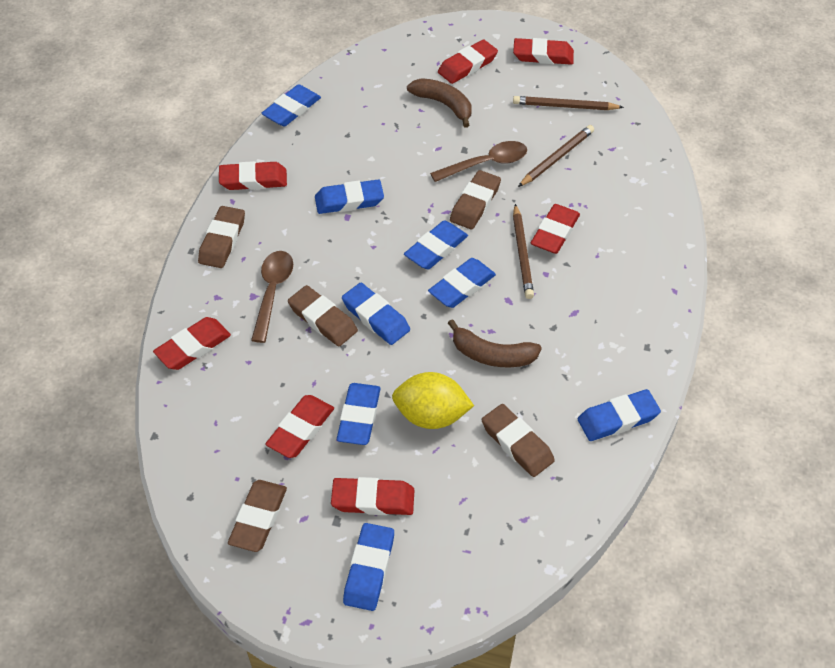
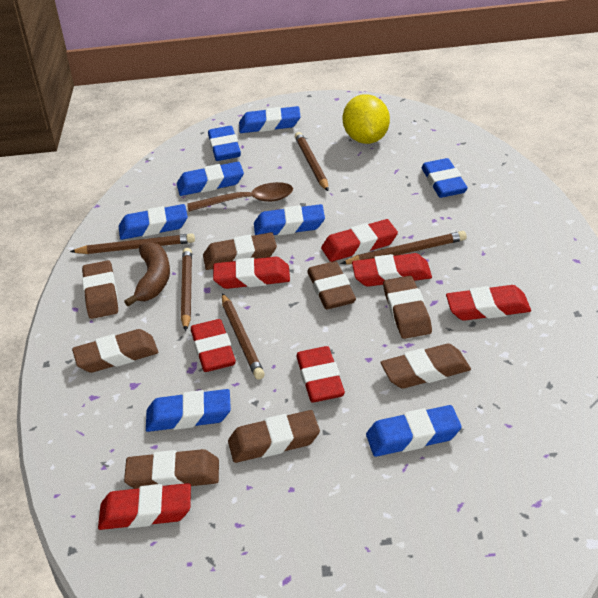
brown banana: [407,78,471,128] [448,319,542,368] = 2 -> [124,242,170,307] = 1
brown eraser: [198,206,245,268] [228,480,287,552] [288,285,358,346] [450,170,501,229] [482,404,555,477] = 5 -> [72,329,158,373] [82,260,118,319] [124,449,219,489] [203,232,277,270] [228,410,320,463] [307,261,356,309] [380,344,471,389] [383,276,432,339] = 8
brown pencil: [513,96,624,110] [513,204,534,299] [518,125,594,187] = 3 -> [70,233,195,254] [181,248,192,331] [222,293,265,380] [295,132,329,191] [340,231,467,264] = 5
brown spoon: [251,251,293,343] [430,141,527,182] = 2 -> [187,182,293,212] = 1

